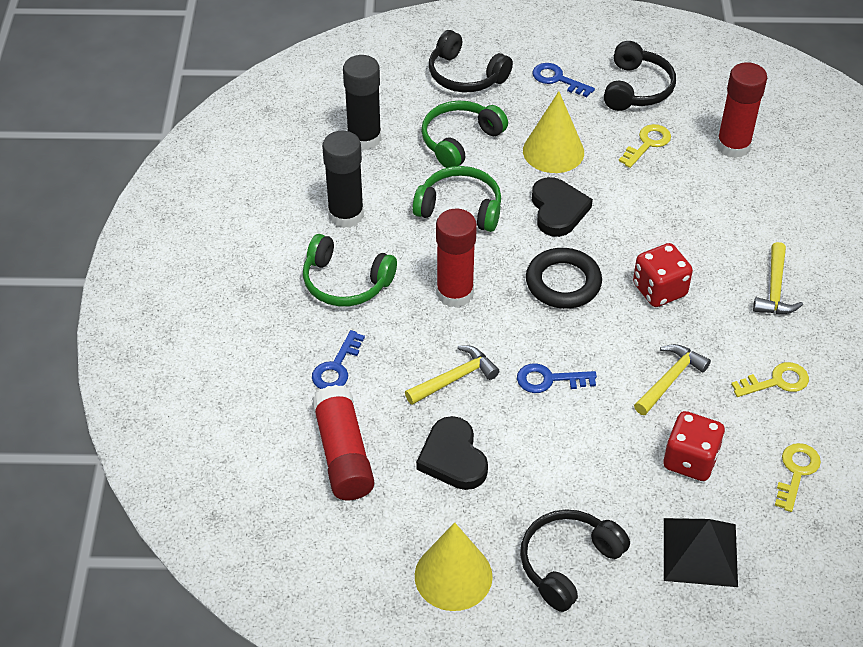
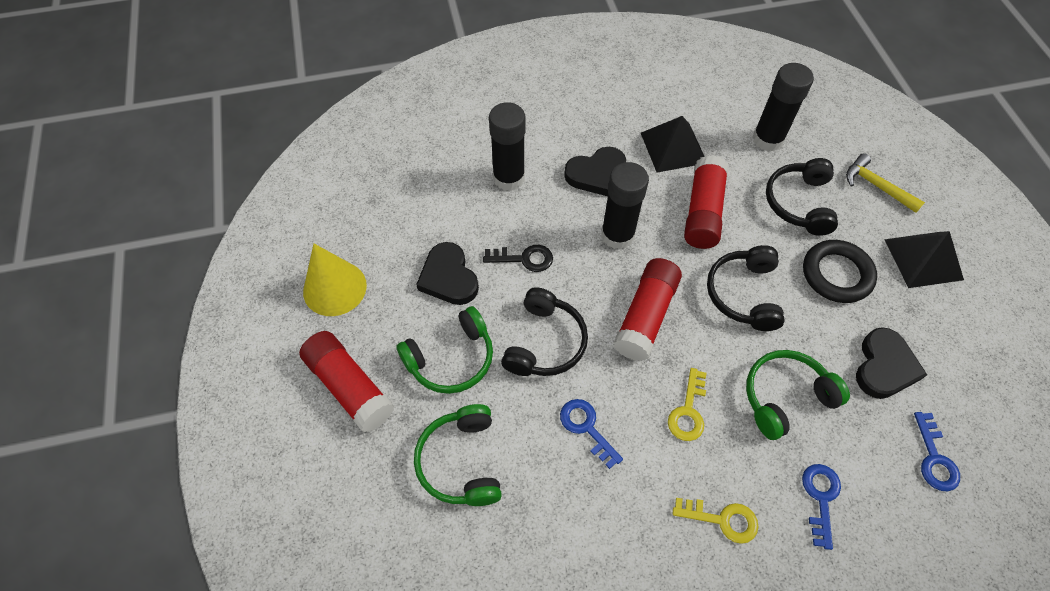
black glue stick: [322,131,364,228] [343,55,381,150] = 2 -> [489,102,525,191] [601,162,649,250] [752,63,814,151] = 3
black heart: [416,416,488,490] [532,177,593,237] = 2 -> [416,242,479,305] [564,147,626,196] [856,327,927,399] = 3
black key: none = 0 -> [483,245,553,272] = 1
black pyramid: [664,518,738,587] = 1 -> [641,116,705,173] [884,231,964,288] = 2
red dice: [633,243,693,307] [664,411,725,481] = 2 -> none = 0
yellow cone: [415,522,493,611] [523,91,584,173] = 2 -> [303,244,367,316] = 1
yellow hammer: [405,345,499,405] [634,344,711,415] [753,242,803,314] = 3 -> [846,153,925,213] = 1
yellow key: [619,124,671,168] [731,362,809,397] [775,443,821,512] = 3 -> [668,368,707,441] [672,498,758,544] = 2

